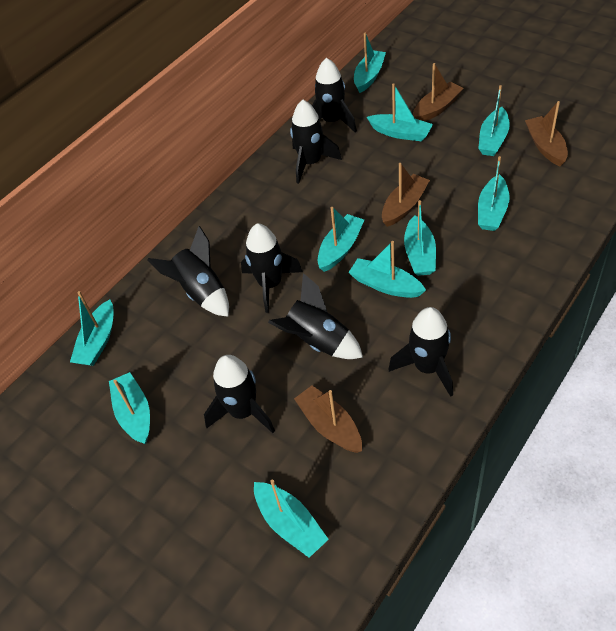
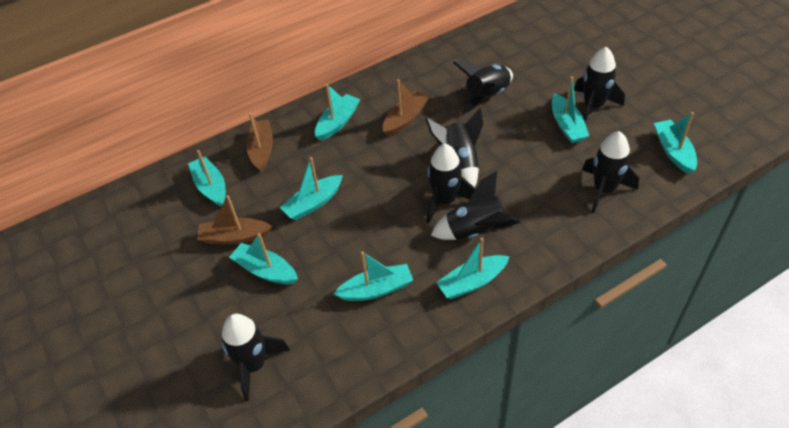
brown boat: [294,386,362,453] [382,163,430,227] [413,63,463,121] [525,101,568,166] = 4 -> [197,195,272,244] [246,112,273,172] [383,79,429,136] = 3
turquoise boat: [70,291,113,366] [109,372,150,444] [254,480,329,558] [318,207,365,272] [348,241,426,298] [354,32,386,93] [367,83,433,142] [404,200,436,276] [478,85,510,156] [478,156,509,231] = 10 -> [188,150,226,207] [229,233,298,284] [280,157,343,220] [315,84,360,141] [334,251,413,301] [436,238,510,299] [552,77,589,143] [654,112,697,174] = 8

